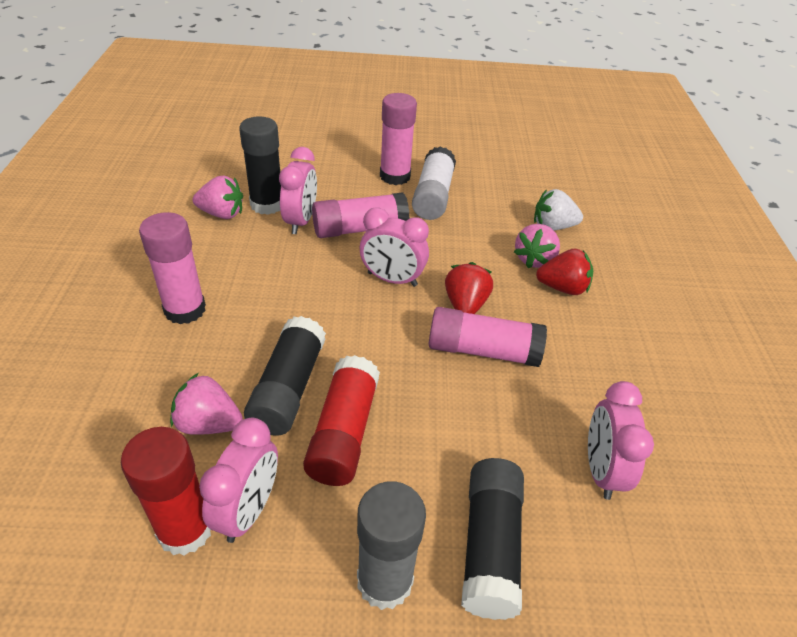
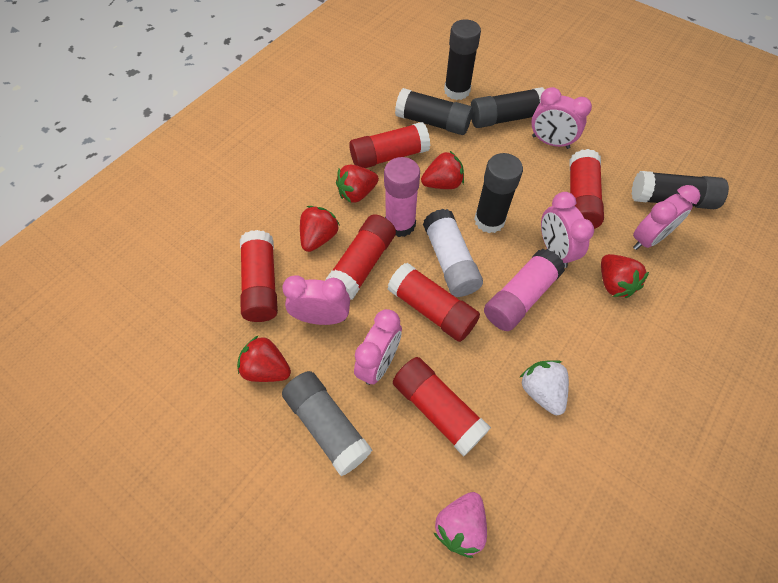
black glue stick: [239,116,281,215] [244,316,326,436] [461,458,524,620] = 3 -> [395,88,473,135] [444,19,481,100] [470,87,546,128] [474,153,523,233] [632,171,729,209] = 5
pink clock: [199,418,278,543] [279,147,317,234] [360,207,429,287] [588,381,654,500] = 4 -> [282,275,350,325] [354,309,402,385] [531,87,592,149] [541,192,594,268] [633,185,700,250] = 5
pink glue stick: [139,212,206,324] [312,192,409,238] [380,93,417,185] [429,307,547,367] = 4 -> [384,157,420,237] [484,249,565,331] = 2
pink strawberry: [170,373,243,435] [192,175,243,219] [514,224,560,268] = 3 -> [433,492,487,558] = 1
red glue stick: [121,427,211,556] [303,355,380,486] = 2 -> [240,230,278,322] [326,214,396,300] [349,122,430,168] [388,263,480,342] [393,357,491,456] [570,149,604,229] = 6
red strawberry: [445,262,493,314] [536,249,593,295] = 2 -> [237,336,291,382] [300,206,339,252] [336,165,379,203] [421,151,464,189] [601,254,649,298] = 5

